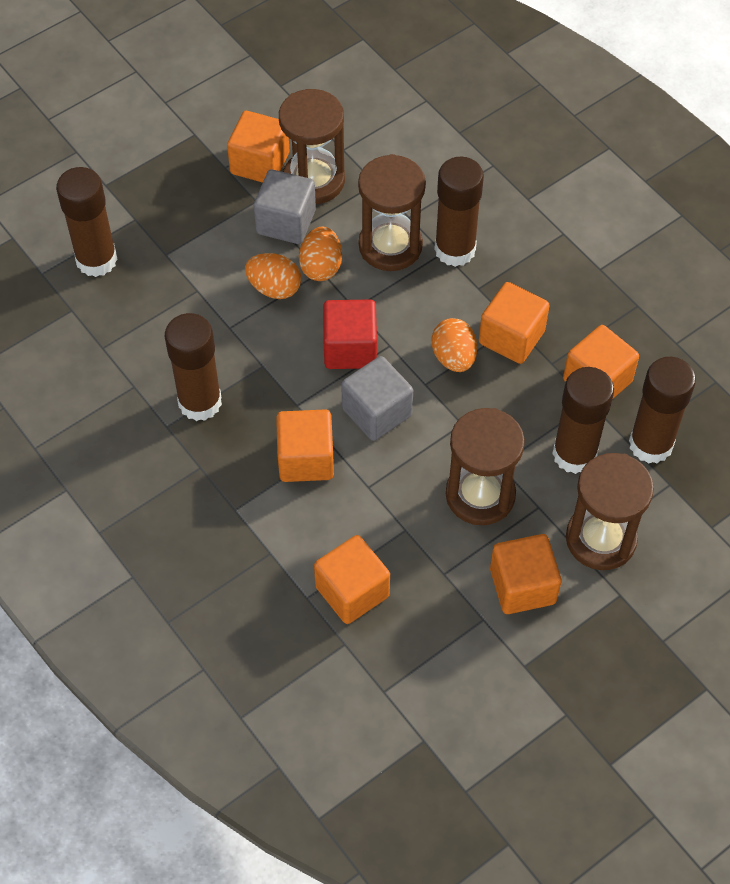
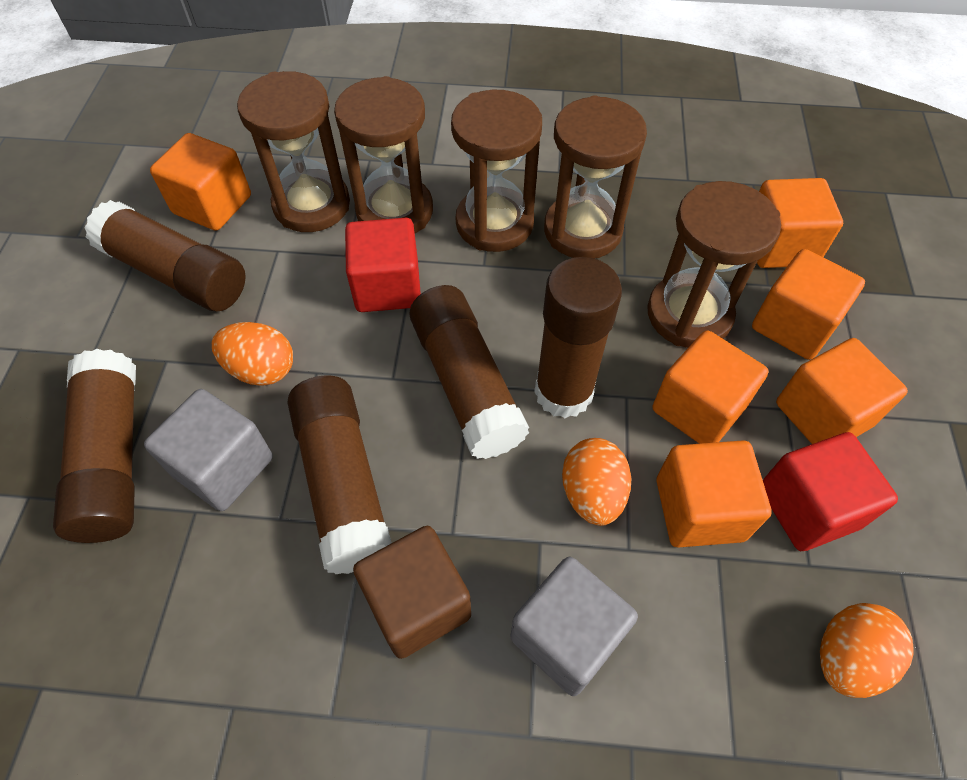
brown cube: none = 0 -> [353,526,471,659] = 1
brown hourglass: [279,89,345,204] [358,154,426,271] [446,408,525,525] [566,453,654,570] = 4 -> [237,71,350,232] [334,76,433,233] [451,90,542,252] [544,95,647,259] [647,181,781,348] = 5
red cube: [323,299,377,369] = 1 -> [345,218,421,312] [763,432,898,551] = 2

